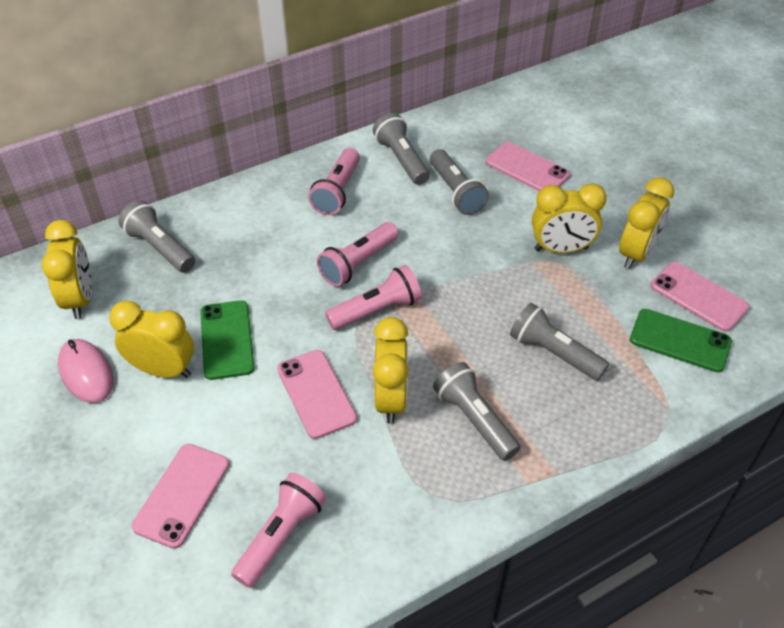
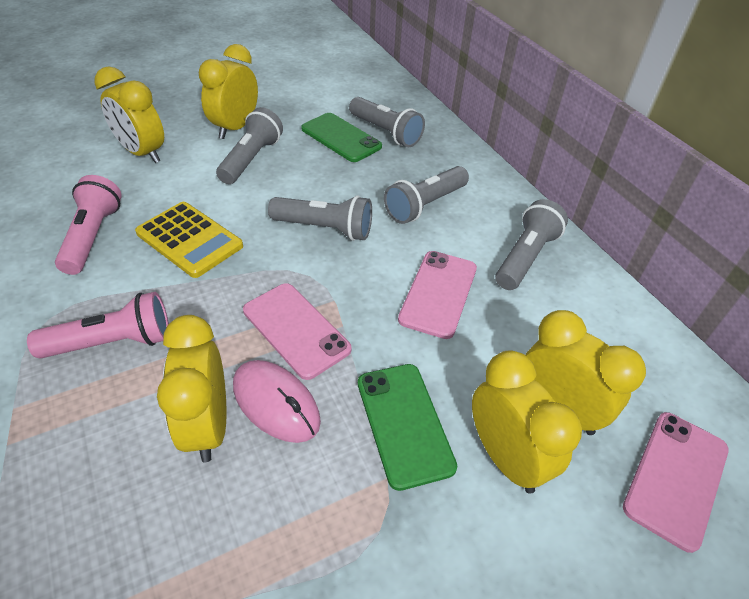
pink flashlight: [231,472,327,588] [308,148,360,215] [317,222,399,287] [325,265,422,330] = 4 -> [27,292,169,359] [55,175,122,275] = 2
pink phone: [132,444,229,549] [277,350,357,439] [486,142,570,191] [650,262,749,332] = 4 -> [243,283,352,380] [398,251,477,339] [623,412,729,553] = 3
yellow calculator: none = 0 -> [135,202,243,278] = 1

